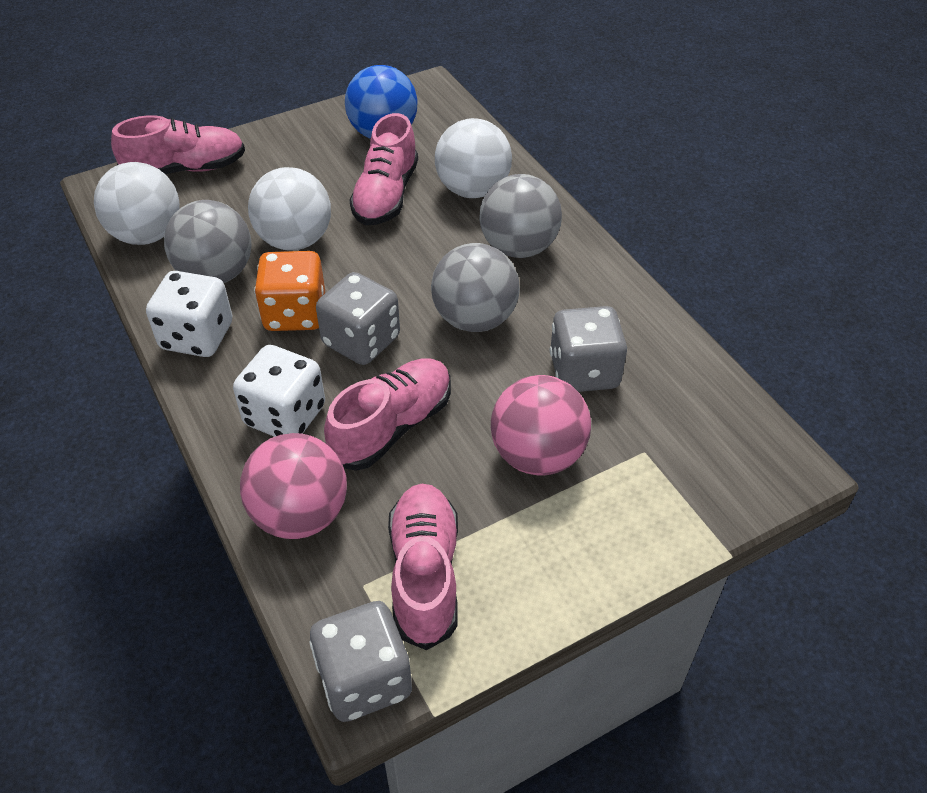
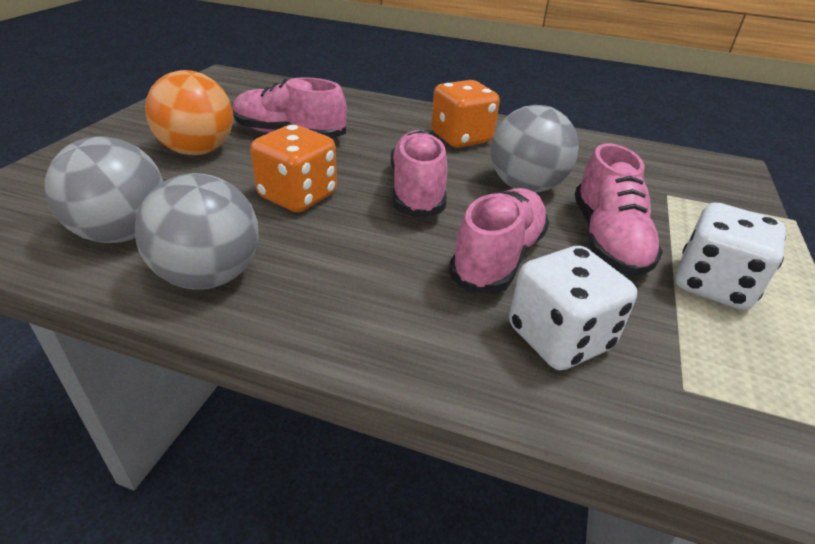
blue ball: [345,65,418,139] = 1 -> none = 0
grey dice: [309,601,412,722] [316,272,400,365] [550,306,627,392] = 3 -> none = 0
orange ball: none = 0 -> [145,70,233,155] = 1
orange dice: [254,251,325,331] = 1 -> [250,124,337,212] [431,80,500,148] = 2
pink ball: [240,433,347,539] [491,375,591,475] = 2 -> none = 0
white ball: [94,162,180,245] [248,167,331,251] [435,118,512,198] = 3 -> none = 0

